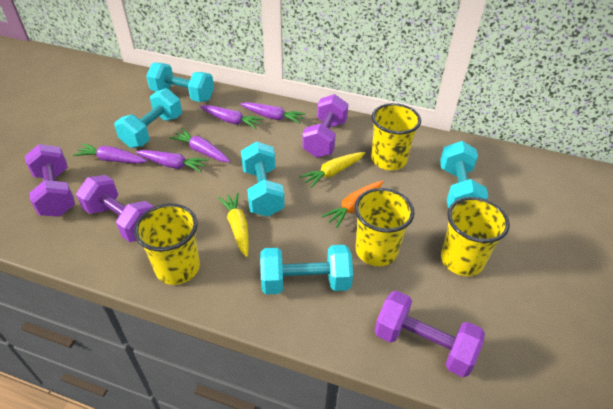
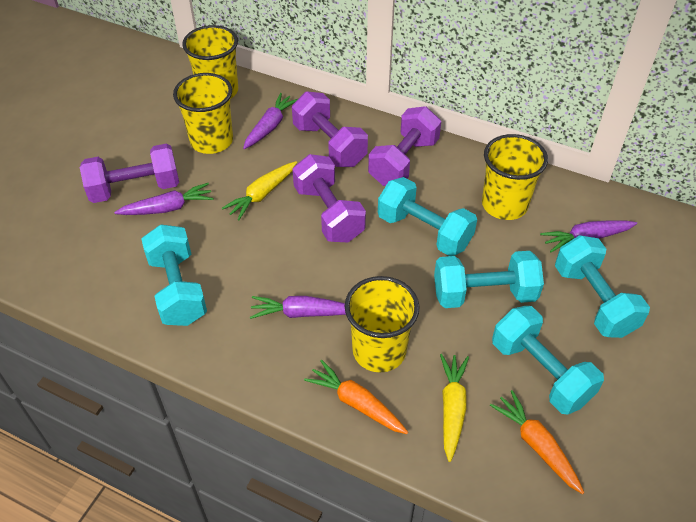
orange carrot: [321,181,383,228] = 1 -> [304,360,408,434] [490,390,584,494] = 2
purple carrot: [73,143,147,164] [136,150,209,172] [169,129,230,162] [200,105,264,129] [240,102,306,124] = 5 -> [114,183,214,215] [243,93,298,149] [250,296,346,319] [540,220,637,252] = 4

